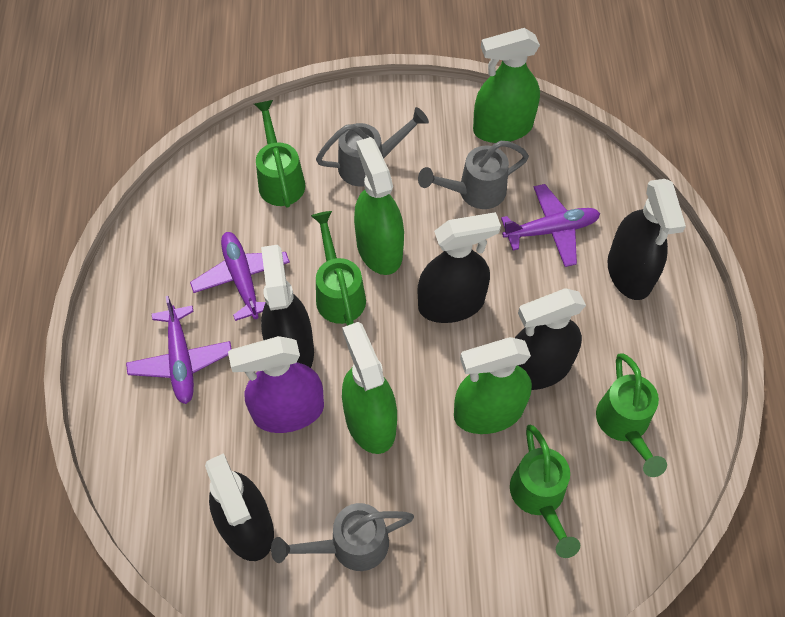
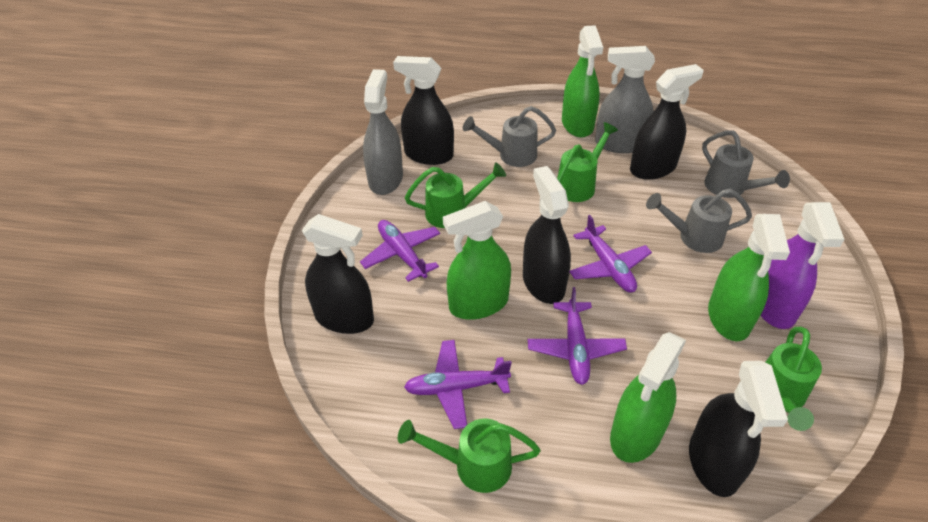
grey spray bottle: none = 0 -> [363,69,403,195] [595,46,655,153] = 2
purple plane: [126,296,232,404] [190,232,290,321] [501,184,600,267] = 3 -> [360,220,440,282] [404,340,512,429] [528,287,627,385] [570,215,652,293] = 4

